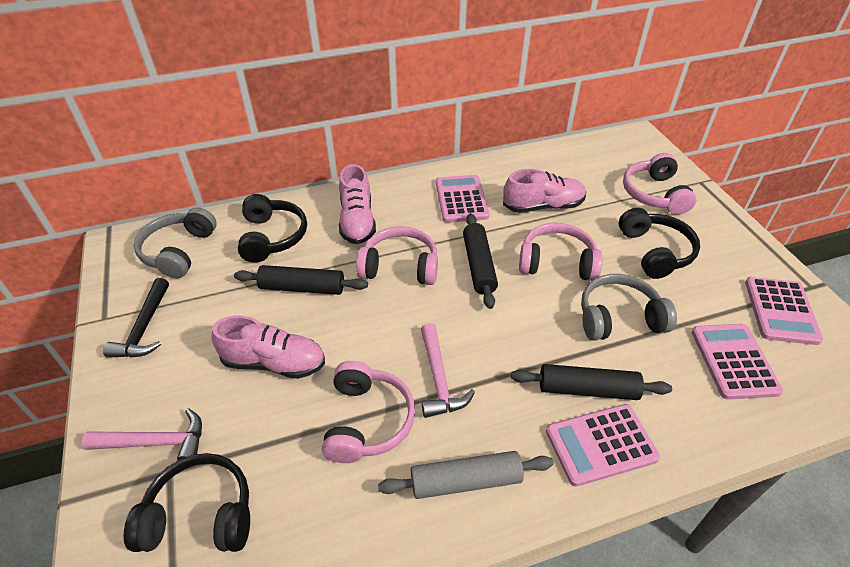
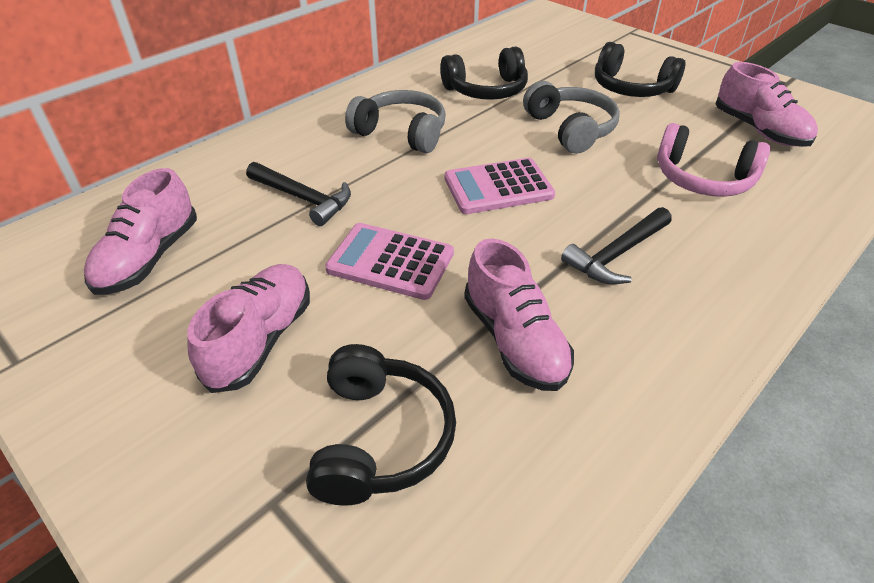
black hammer: [103,278,169,358] = 1 -> [246,162,351,226] [561,207,672,284] = 2
black rolling pin: [234,265,368,295] [463,213,498,309] [511,364,672,400] = 3 -> none = 0
grey rolling pin: [378,451,554,499] = 1 -> none = 0
pink calculator: [436,175,489,223] [546,404,660,487] [691,324,783,399] [745,277,823,345] = 4 -> [325,223,454,300] [445,158,555,214] = 2
pink hammer: [82,408,202,461] [421,323,475,418] = 2 -> none = 0
pink headphones: [322,361,415,463] [356,227,438,285] [519,223,603,281] [623,153,696,215] = 4 -> [657,123,770,197] = 1
pink shoe: [211,316,325,379] [339,164,376,244] [503,169,586,213] = 3 -> [84,168,197,295] [187,264,310,393] [464,238,574,391] [715,62,818,147] = 4

